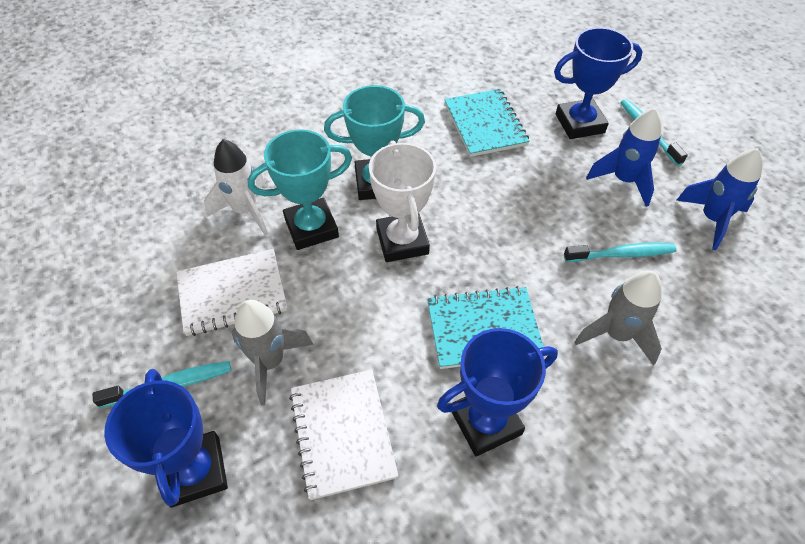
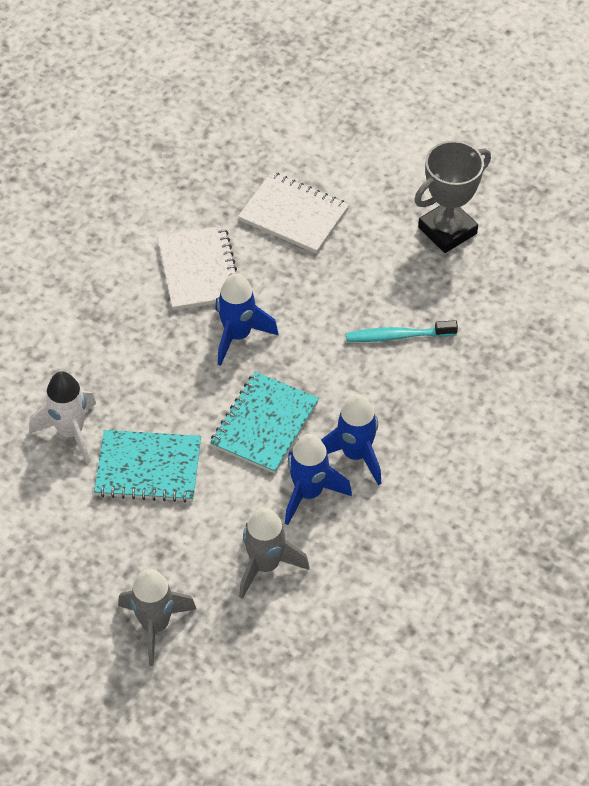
blue rocket: [586,108,662,207] [676,148,763,250] = 2 -> [215,273,278,366] [285,434,352,525] [321,394,382,485] = 3
blue trophy: [104,369,228,507] [437,328,558,456] [554,27,643,139] = 3 -> none = 0
grey trophy: none = 0 -> [414,141,491,253] = 1
turquoise toothbrush: [93,361,231,408] [564,243,677,262] [620,99,688,166] = 3 -> [346,320,458,342] = 1
turquoise trophy: [248,129,352,250] [324,85,425,200] = 2 -> none = 0
white trophy: [369,141,436,262] = 1 -> none = 0

